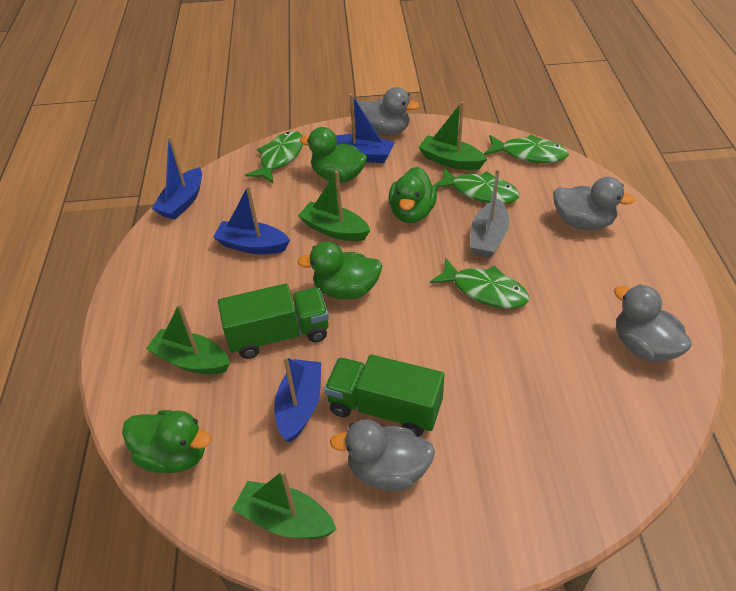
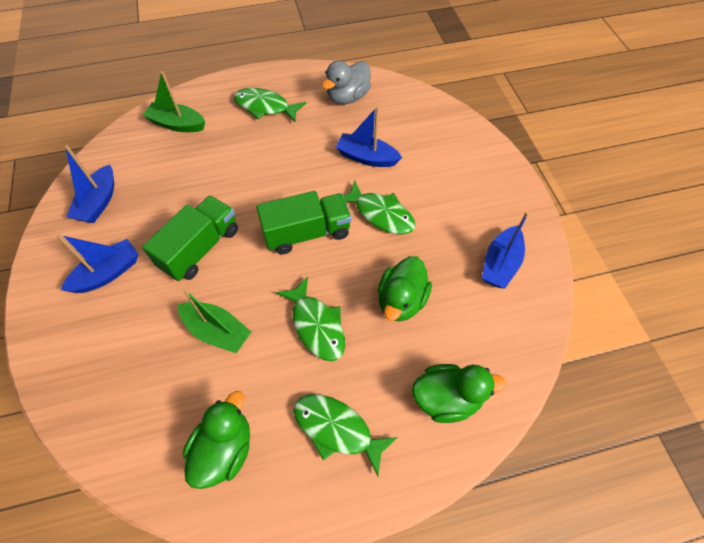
green boat: [146,303,230,374] [233,470,337,539] [298,171,371,241] [418,101,487,170] = 4 -> [143,71,205,132] [178,289,251,353] = 2
green duck: [122,410,211,473] [297,242,382,300] [300,127,367,183] [389,167,437,223] = 4 -> [183,391,250,489] [378,256,432,321] [412,364,506,423] = 3
grey boat: [470,169,509,258] = 1 -> none = 0
grey duck: [330,419,435,491] [357,87,420,136] [553,177,635,230] [614,285,692,362] = 4 -> [322,61,371,105] = 1

